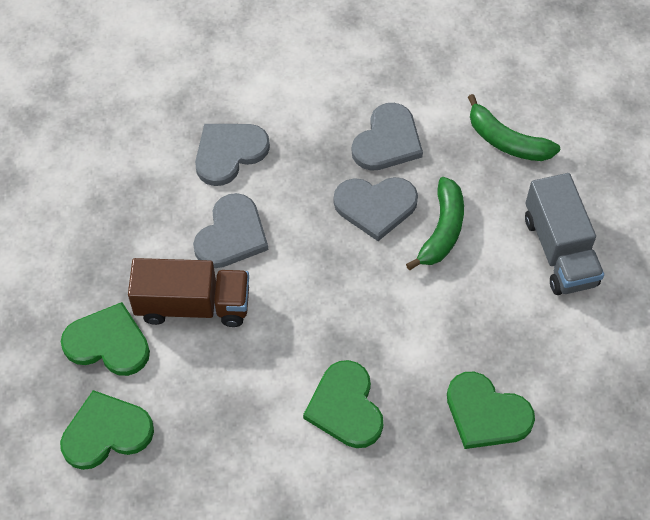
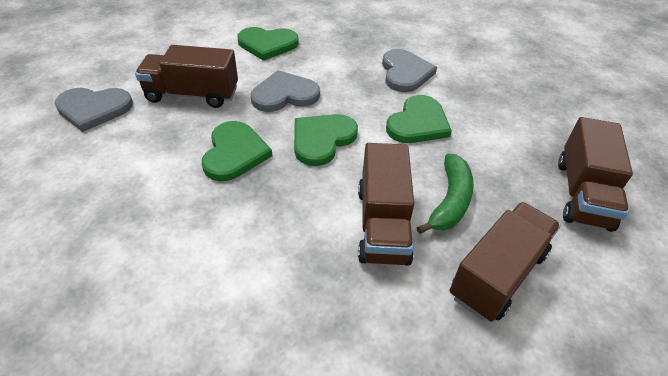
brown truck: [128,258,249,327] = 1 -> [135,45,238,108] [358,143,414,266] [449,202,561,322] [558,117,633,232] = 4
green banana: [406,177,464,270] [468,94,560,161] = 2 -> [416,154,474,234] = 1
grey heart: [193,193,268,268] [195,124,270,186] [333,177,418,241] [352,103,423,171] = 4 -> [54,88,133,132] [251,70,320,112] [382,49,437,92] = 3
grey truck: [525,173,604,295] = 1 -> none = 0

